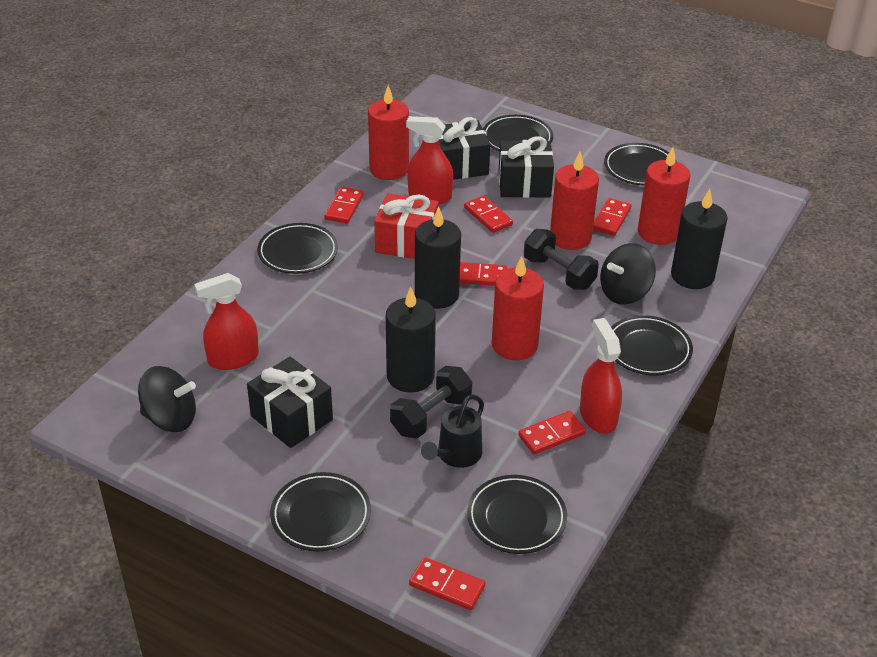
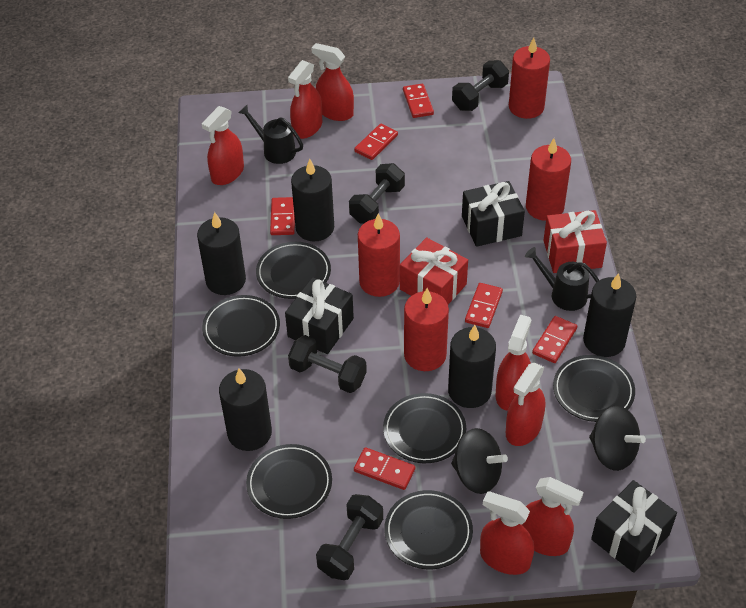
black candle: [386,287,436,393] [415,207,461,309] [671,189,728,289] = 3 -> [197,212,246,295] [219,368,272,451] [291,159,334,241] [448,325,496,408] [583,273,636,357] = 5
black dumbbell: [390,366,472,439] [524,229,599,290] = 2 -> [288,335,367,393] [316,494,383,580] [349,163,405,224] [452,60,509,111] = 4
black watering can: [421,394,484,468] = 1 -> [238,105,303,164] [525,247,599,311] = 2
red gift: [374,193,438,259] = 1 -> [400,237,468,304] [543,210,607,273] = 2
red spray bottle: [194,273,259,370] [406,116,453,204] [580,318,622,434] = 3 -> [202,106,244,185] [288,60,322,139] [312,43,354,121] [480,491,534,575] [495,314,531,410] [506,363,545,446] [522,477,584,556] = 7

